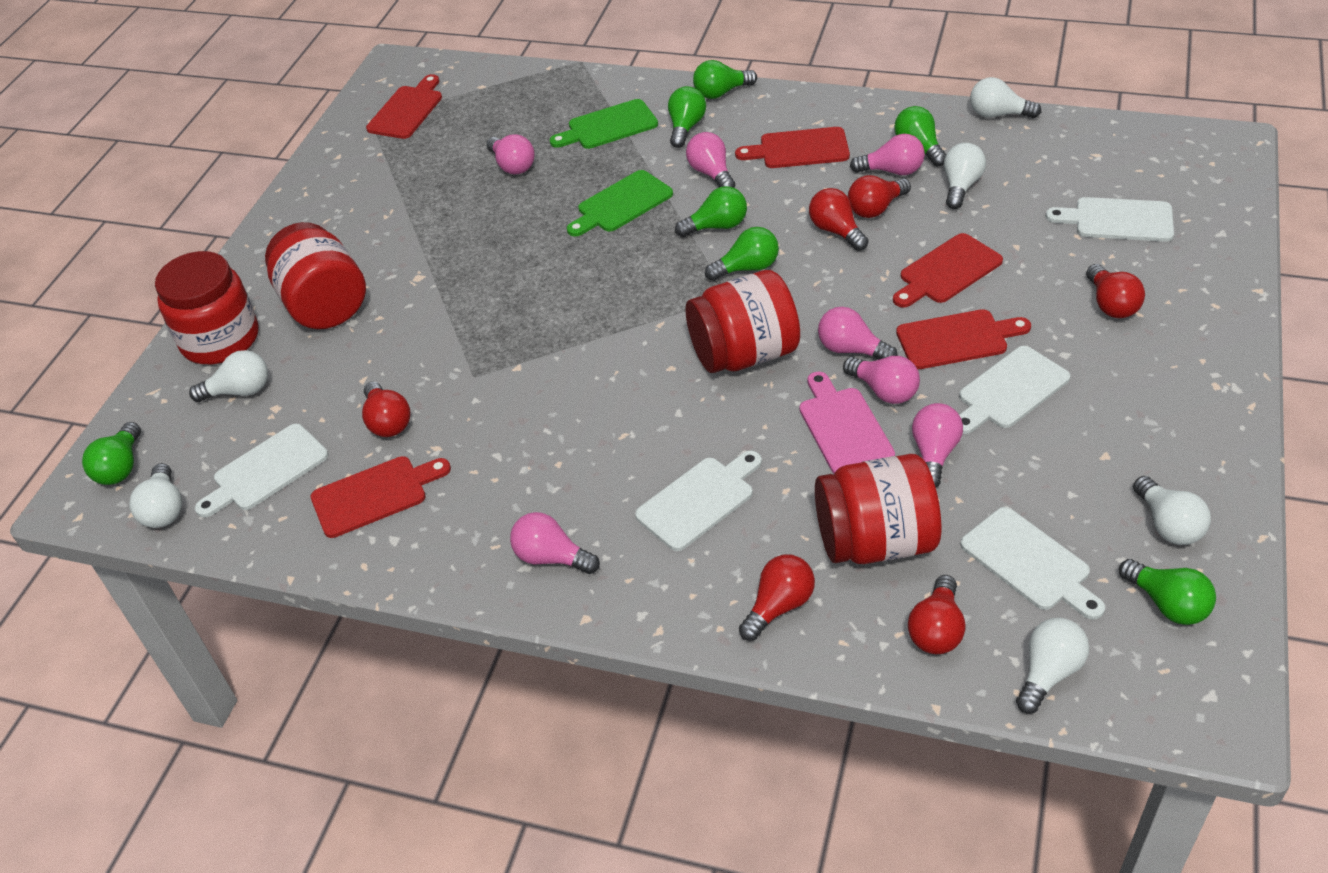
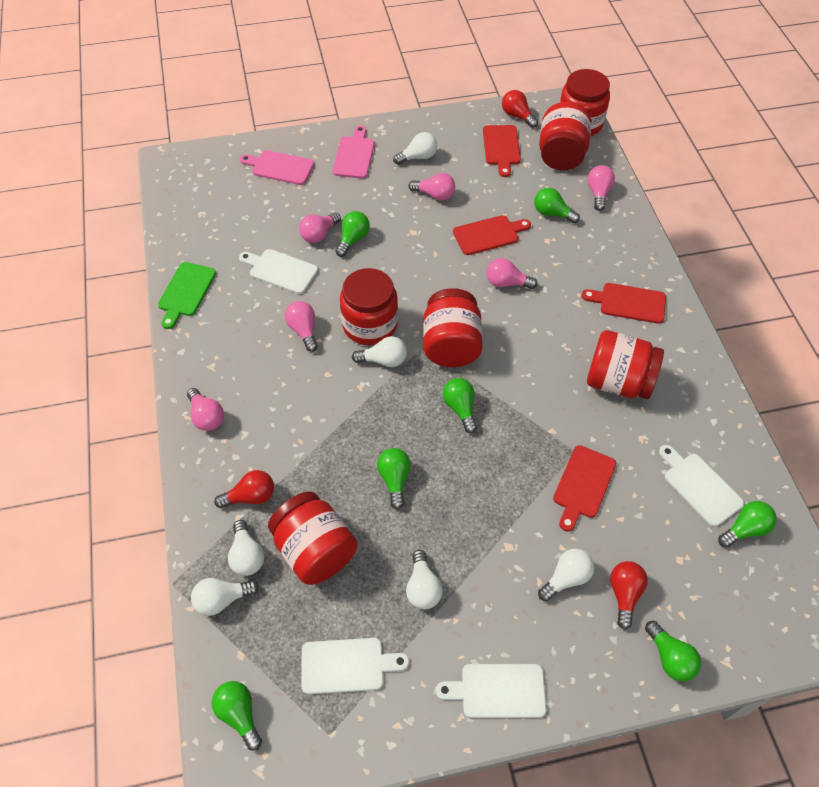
green cutting board: [550,99,658,149] [567,170,673,237] = 2 -> [158,262,216,329] = 1
pink cutting board: [800,372,895,474] = 1 -> [240,150,314,185] [333,126,375,178] = 2
pink light bulb: [486,134,535,175] [510,512,600,574] [686,132,735,188] [818,307,898,359] [843,356,920,404] [850,134,925,175] [912,403,963,487] = 7 -> [187,388,224,431] [285,301,318,352] [299,212,341,243] [408,173,455,201] [487,258,537,289] [587,165,615,211] = 6
red cutting board: [310,456,451,538] [366,74,442,139] [735,127,850,168] [893,233,1003,308] [896,309,1031,369] = 5 -> [453,215,531,255] [483,125,521,177] [553,445,616,532] [581,283,666,324] = 4
red jar: [155,251,259,364] [265,222,366,329] [686,270,800,373] [815,454,941,564] = 4 -> [268,491,358,585] [340,268,398,345] [423,288,482,367] [539,101,591,171] [560,69,610,136] [587,330,664,399] = 6
red light bulb: [362,381,410,437] [739,554,815,641] [809,188,869,251] [848,175,911,218] [908,575,965,654] [1086,264,1145,318] = 6 -> [214,470,274,508] [502,90,538,128] [610,561,648,630] = 3
white cutting board: [195,424,328,518] [635,450,762,551] [959,346,1070,434] [961,507,1105,620] [1046,197,1174,242] = 5 -> [239,249,318,294] [302,638,409,694] [436,664,546,718] [659,445,744,527] = 4

